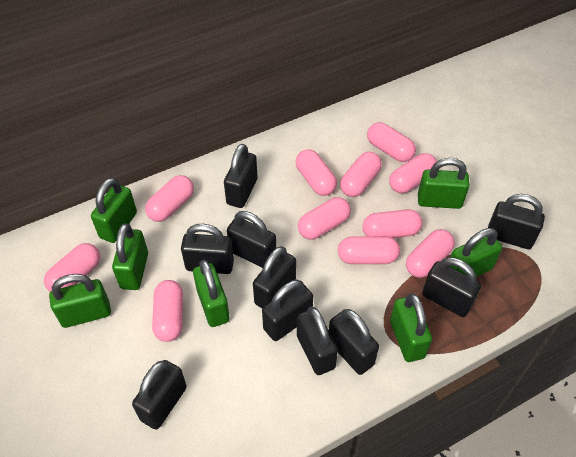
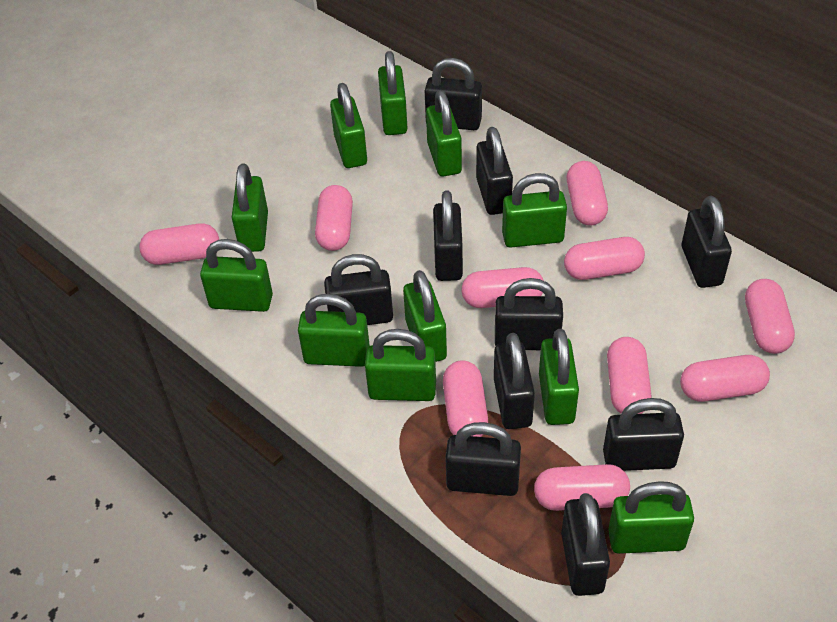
green padlock: [49,274,111,328] [91,178,137,243] [112,223,148,290] [193,260,230,327] [390,293,432,362] [418,158,470,209] [449,228,502,277] = 7 -> [200,239,273,312] [232,163,268,252] [298,294,370,367] [330,83,367,168] [365,329,436,401] [378,51,408,135] [403,270,447,362] [426,90,462,177] [502,173,567,248] [539,329,579,425] [608,481,694,554] = 11
pink capsule: [44,243,100,292] [145,175,194,222] [152,280,183,342] [296,149,337,196] [298,197,351,240] [338,236,400,264] [340,152,382,197] [363,209,423,238] [367,122,416,162] [389,153,437,193] [406,229,455,278] = 11 -> [139,223,219,265] [315,185,353,251] [443,360,488,437] [461,267,544,308] [534,464,630,511] [564,237,645,280] [567,161,608,225] [607,337,651,414] [680,355,770,402] [745,279,795,354] = 10

